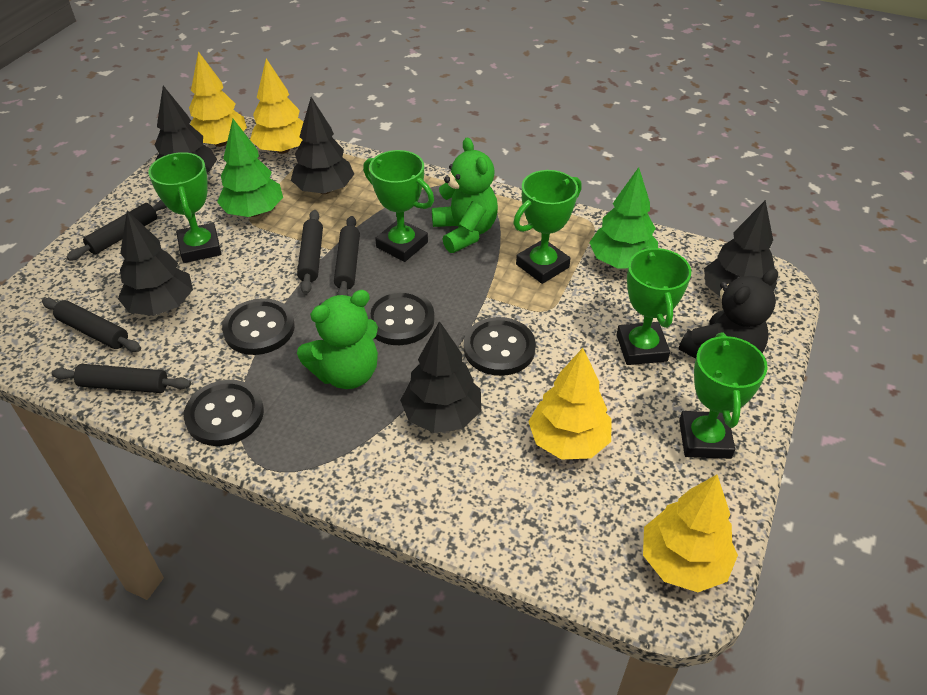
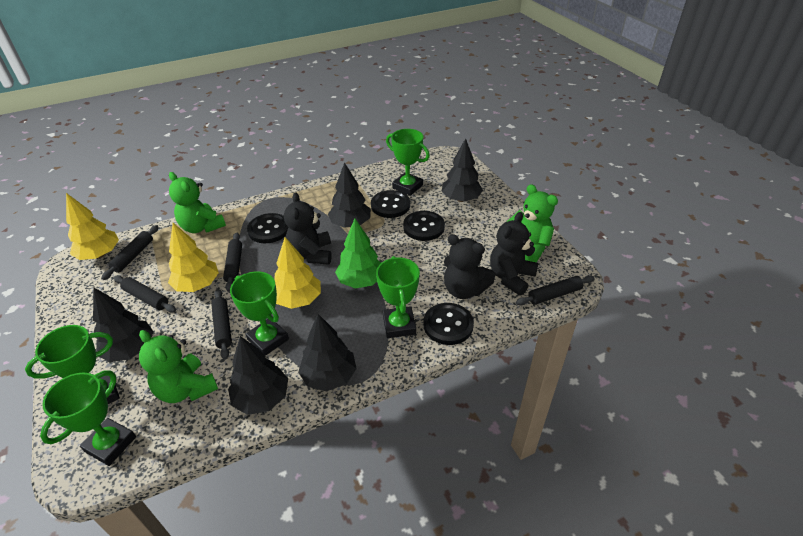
black teddy bear: [679,269,778,358] = 1 -> [284,192,332,265] [444,234,495,299] [490,212,538,296] = 3
green teddy bear: [297,290,378,389] [432,138,498,253] = 2 -> [139,330,218,403] [169,172,226,233] [507,184,558,262] = 3
green tree: [217,119,283,217] [589,167,658,269] = 2 -> [335,219,381,289] = 1
yellow tree: [189,51,247,147] [250,58,303,154] [528,348,612,460] [643,475,738,592] = 4 -> [66,193,119,260] [168,223,219,292] [274,237,321,309] = 3

